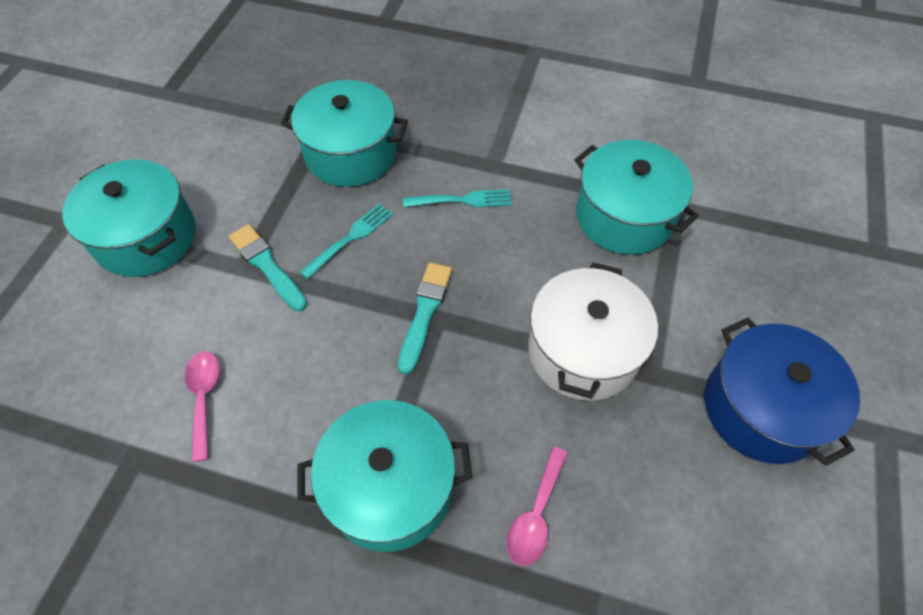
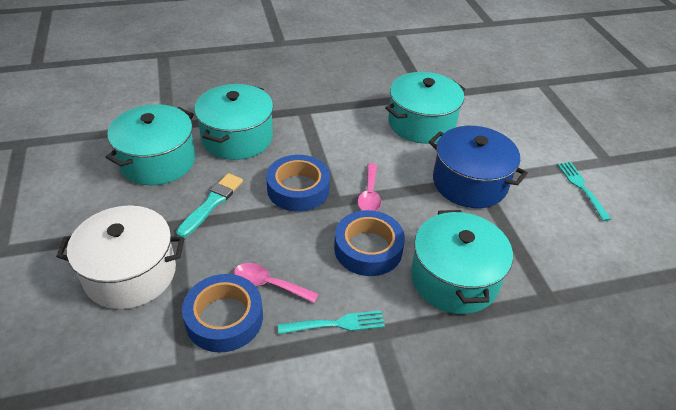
blue tape: none = 0 -> [182,274,263,353] [266,155,330,212] [334,210,405,276] = 3
turquoise brush: [229,224,307,311] [398,263,452,375] = 2 -> [176,173,243,238] = 1

